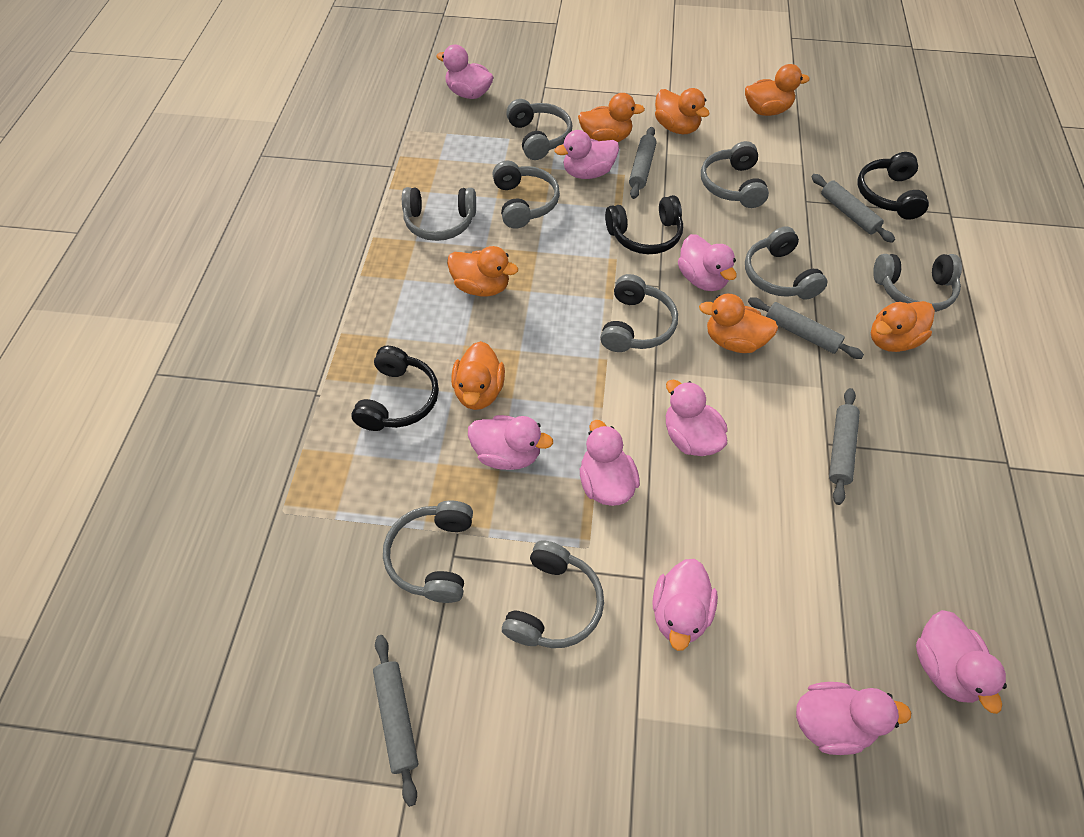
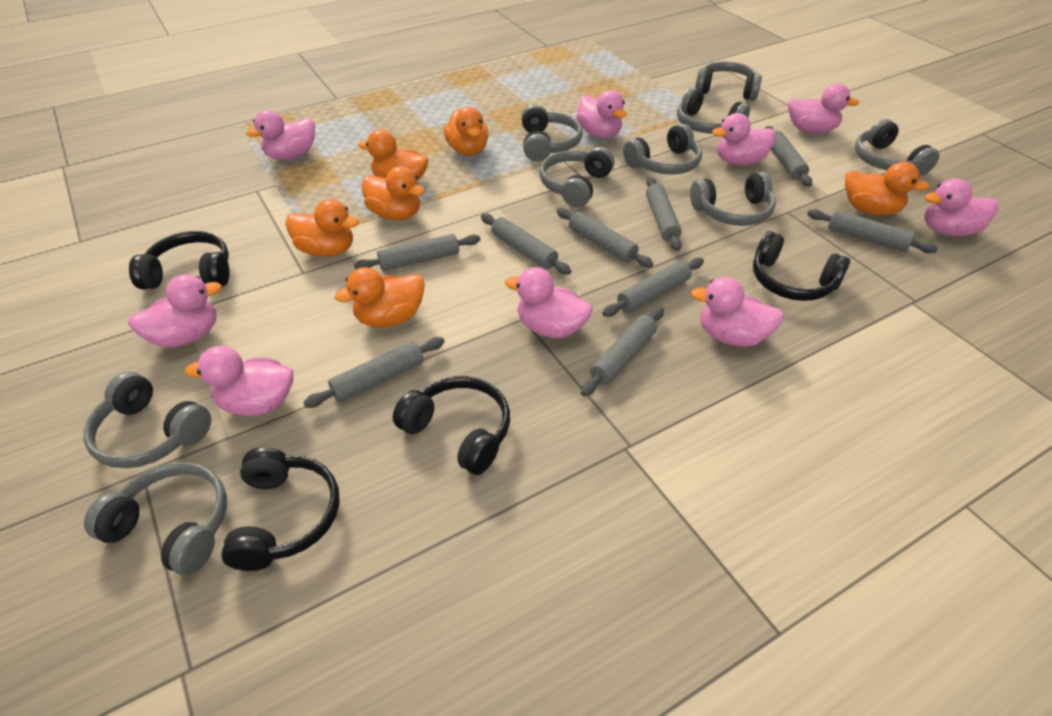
black headphones: [351,346,439,431] [605,195,683,254] [858,152,929,219] = 3 -> [129,231,230,289] [221,447,340,571] [393,376,510,475] [753,231,850,301] = 4
grey rolling pin: [373,635,418,807] [629,127,657,199] [748,297,864,359] [811,174,895,243] [829,388,860,505] = 5 -> [303,337,445,408] [354,234,480,271] [481,213,571,275] [557,208,653,268] [581,306,664,396] [602,258,704,317] [646,177,682,251] [765,126,812,187] [807,209,938,253] = 9
orange duck: [447,246,518,297] [451,341,505,410] [578,93,645,142] [655,88,710,134] [699,294,778,353] [745,64,810,116] [871,301,935,352] = 7 -> [285,199,359,257] [335,267,425,328] [358,129,429,181] [362,166,425,220] [444,107,488,156] [845,162,929,215] = 6

